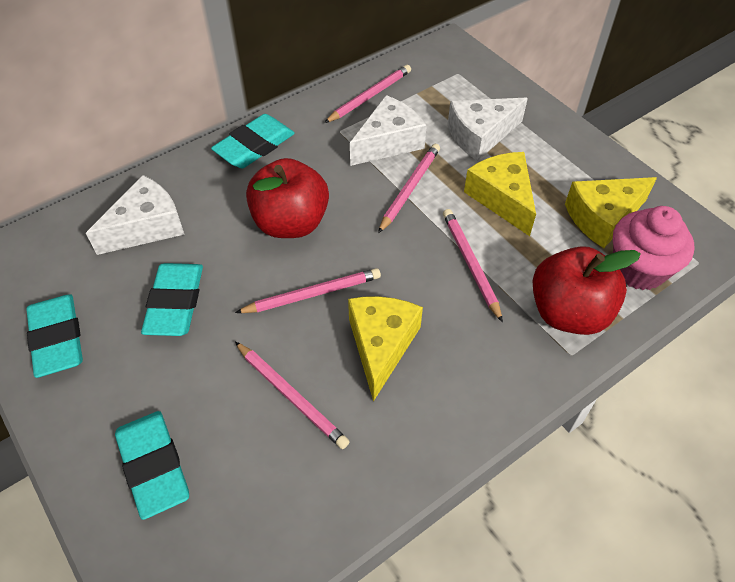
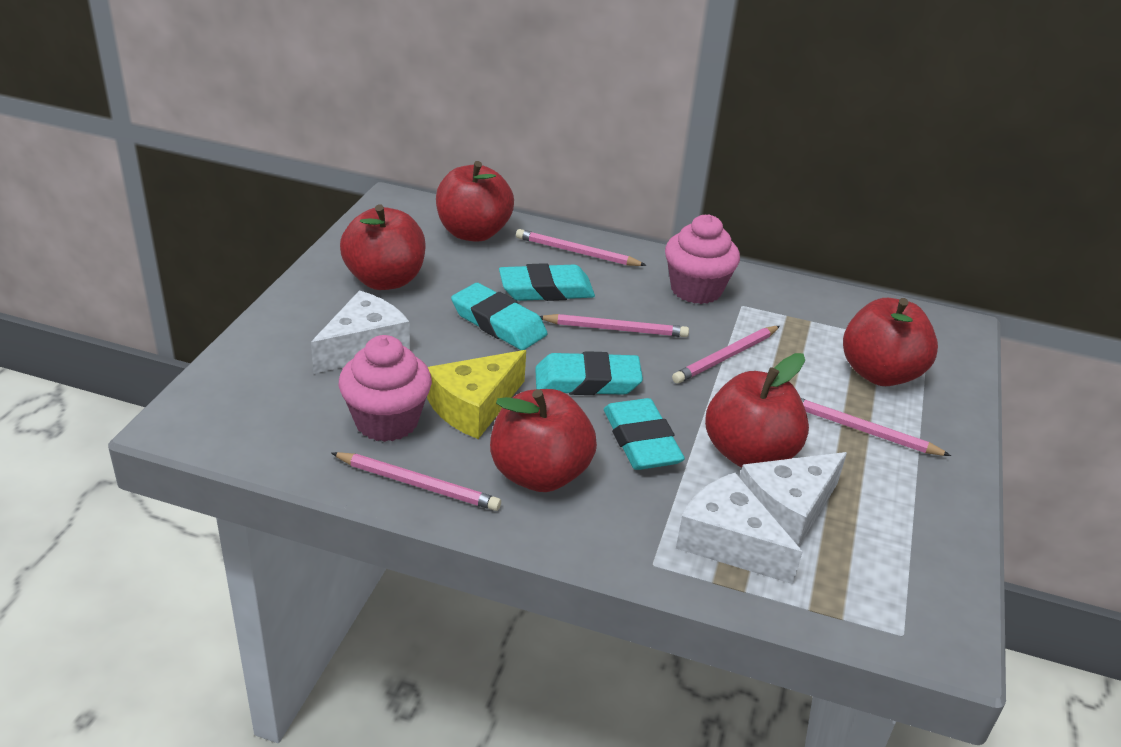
pink cupcake: [613,206,694,290] = 1 -> [338,335,432,442] [665,214,740,304] = 2
red apple: [246,158,329,238] [532,246,641,335] = 2 -> [340,204,426,290] [436,161,514,242] [490,389,597,492] [705,353,809,468] [843,298,938,386] = 5
yellow cheese: [348,296,423,402] [464,152,536,236] [565,177,657,248] = 3 -> [427,350,526,439] = 1

